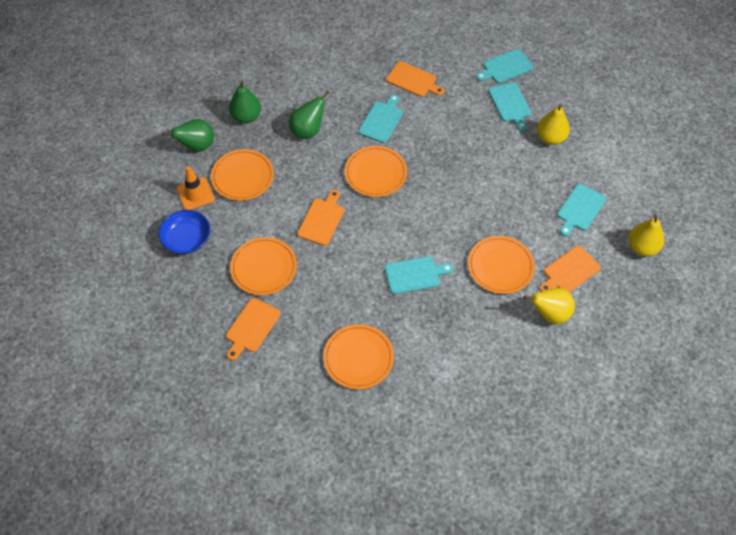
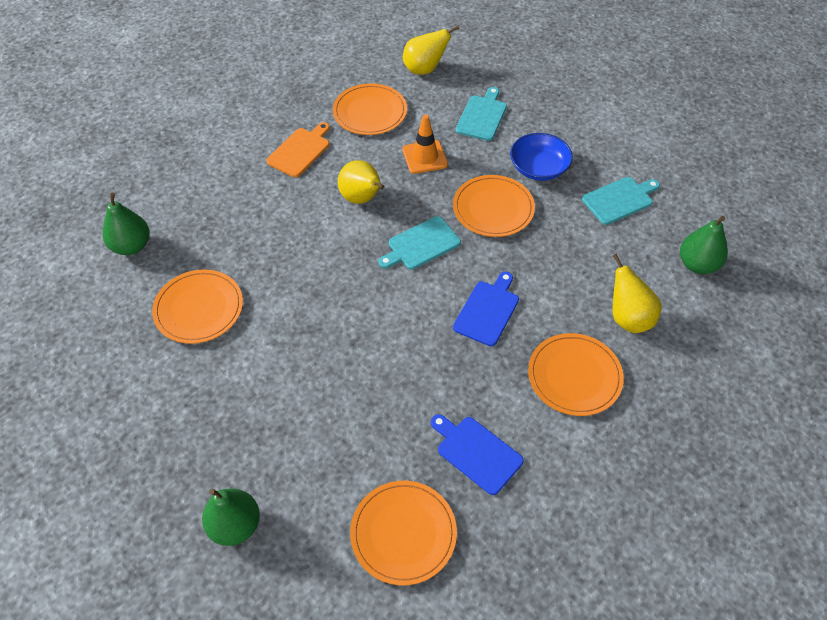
blue cutting board: none = 0 -> [431,414,524,495] [453,272,519,346] = 2
orange cutting board: [226,298,281,360] [297,190,344,246] [386,61,444,97] [540,246,601,292] = 4 -> [266,122,330,177] = 1
turquoise cutting board: [359,95,403,143] [385,256,453,294] [476,49,533,83] [488,82,531,131] [557,184,606,236] = 5 -> [379,216,461,270] [456,87,507,141] [582,177,660,225] = 3

